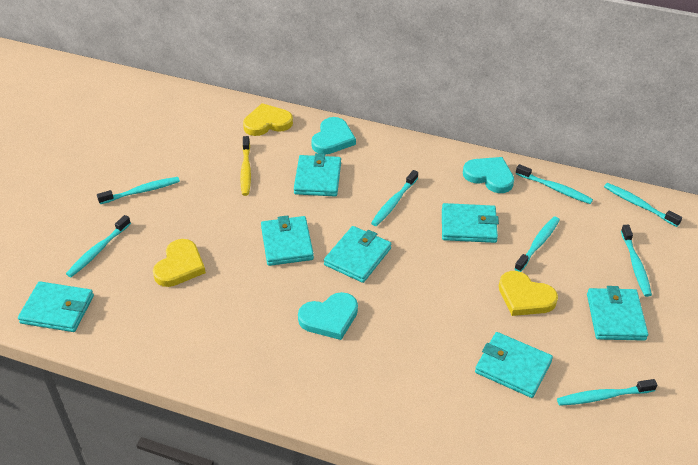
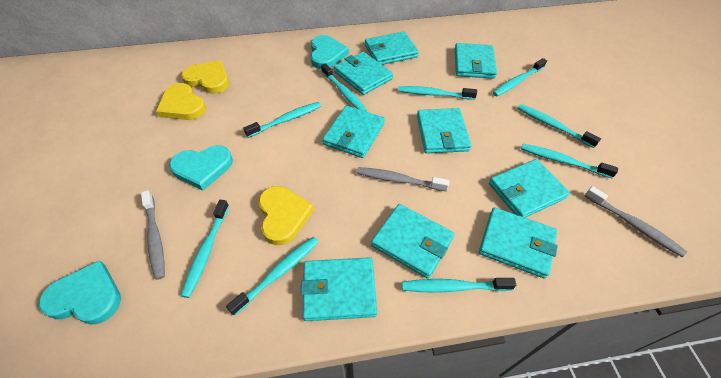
grey toothbrush: none = 0 -> [141,190,165,280] [356,167,450,191] [585,186,687,257] = 3
turquoise toothbrush: [66,215,131,277] [97,177,180,204] [371,170,418,226] [514,216,560,272] [516,164,593,204] [557,379,657,406] [604,183,682,227] [621,225,652,297] = 8 -> [181,200,229,298] [226,237,319,316] [243,102,321,138] [321,63,367,111] [398,86,477,100] [402,278,516,293] [493,58,547,96] [517,104,601,148] [521,144,618,178] = 9
turquoise wallet: [18,281,94,332] [261,215,314,266] [294,153,341,196] [324,226,391,283] [442,203,499,243] [475,332,553,398] [587,286,648,341] = 7 -> [301,257,377,321] [322,106,385,158] [334,52,393,95] [365,31,419,65] [371,204,454,279] [417,108,471,153] [455,43,497,79] [479,207,558,279] [489,159,570,218] = 9
yellow toothbrush: [240,136,251,196] = 1 -> none = 0

